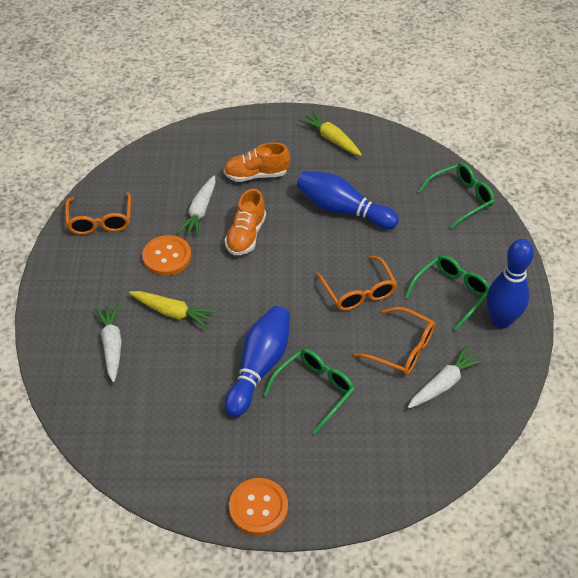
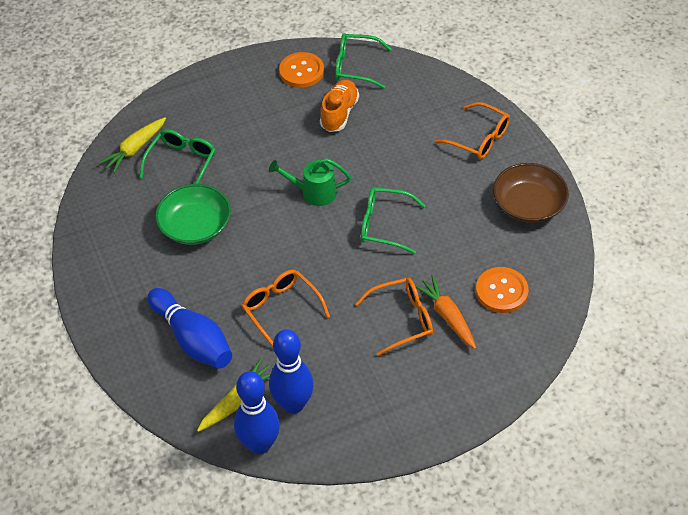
brown bowl: none = 0 -> [493,163,569,223] = 1
green bowl: none = 0 -> [155,184,231,245] = 1
green watering can: none = 0 -> [269,158,351,206] = 1
orange carrot: none = 0 -> [415,275,476,349] = 1
orange shoe: [223,142,290,182] [225,189,266,255] = 2 -> [320,80,359,132] = 1
white carrot: [95,304,122,382] [177,176,216,237] [408,346,484,408] = 3 -> none = 0

